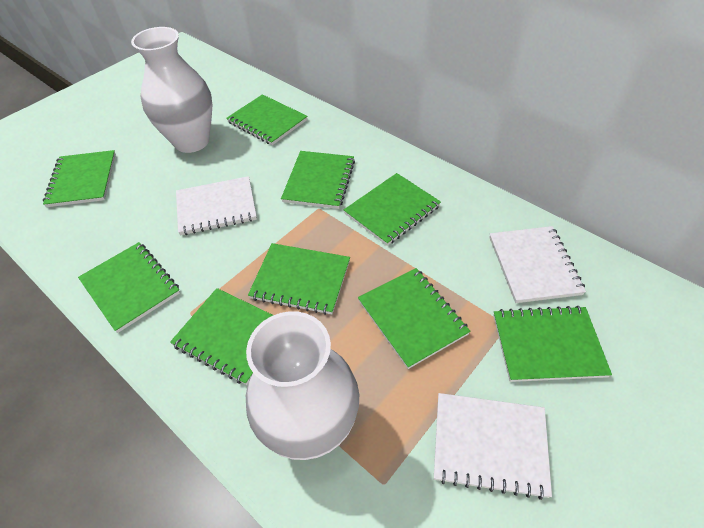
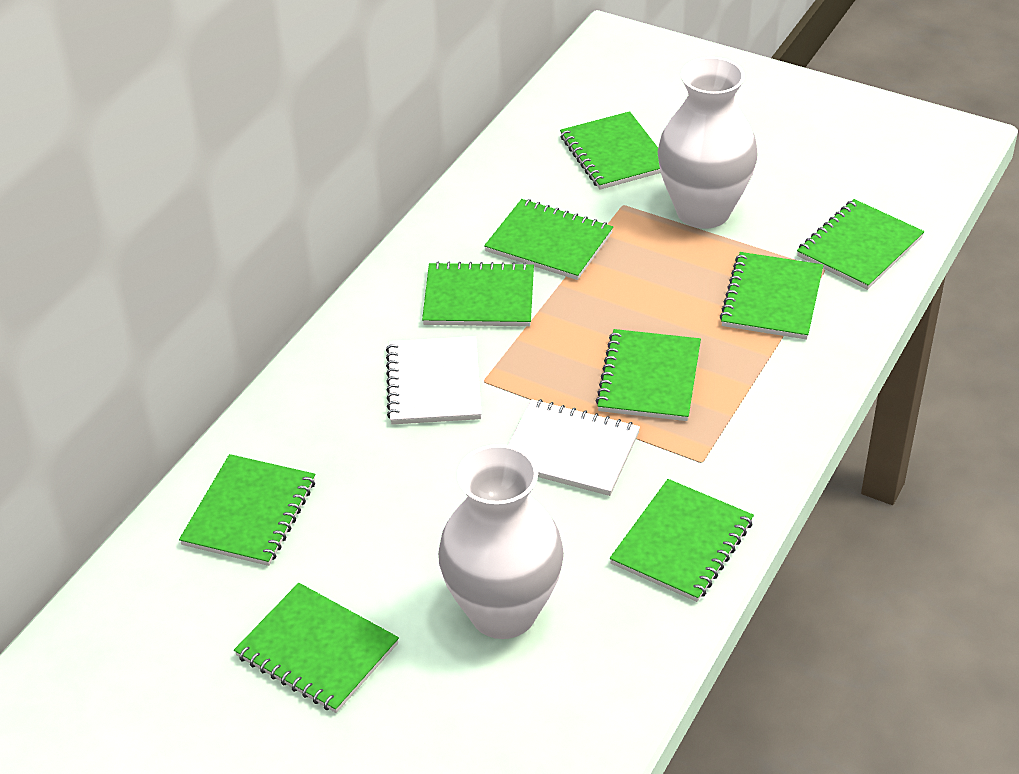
white notebook: [176,176,257,235] [434,393,552,500] [489,226,586,303] = 3 -> [386,336,482,424] [508,399,640,496] = 2

